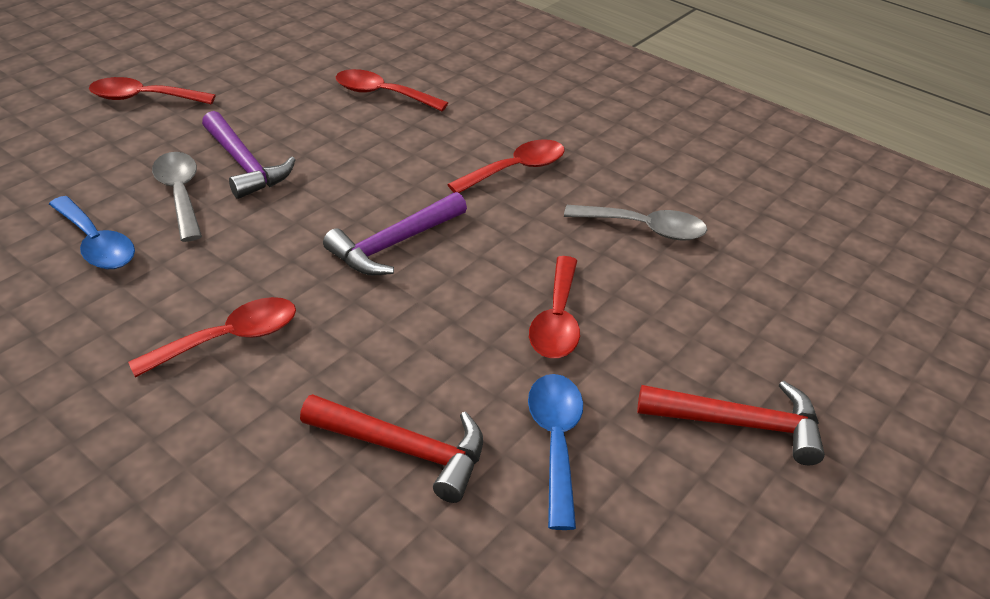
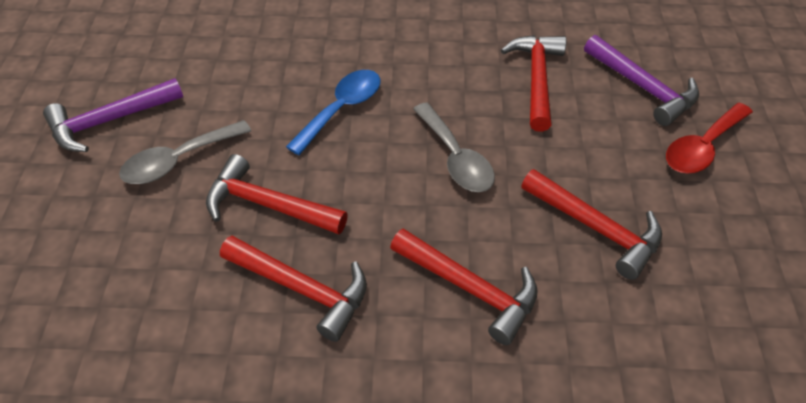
blue spoon: [49,196,135,269] [528,374,583,530] = 2 -> [286,70,381,155] = 1
red hammer: [300,394,483,503] [637,381,825,465] = 2 -> [206,154,348,234] [220,236,367,342] [390,229,538,345] [501,35,566,132] [521,169,662,280] = 5
red spoon: [89,77,216,104] [128,297,296,378] [336,69,448,111] [447,139,565,193] [529,256,580,358] = 5 -> [666,103,753,174] = 1

